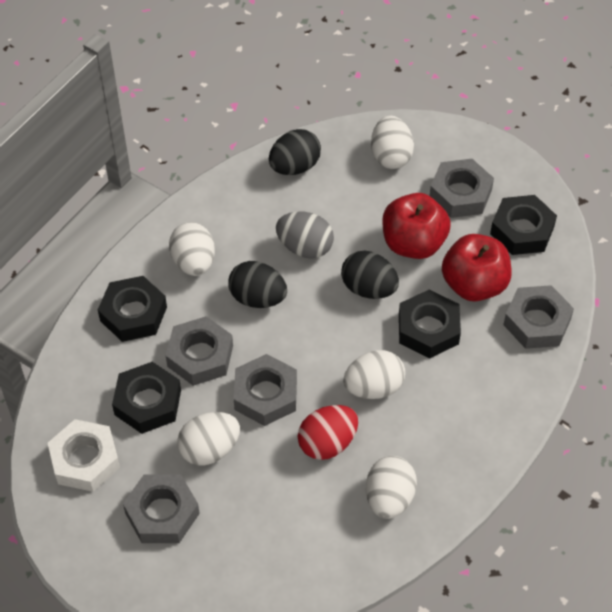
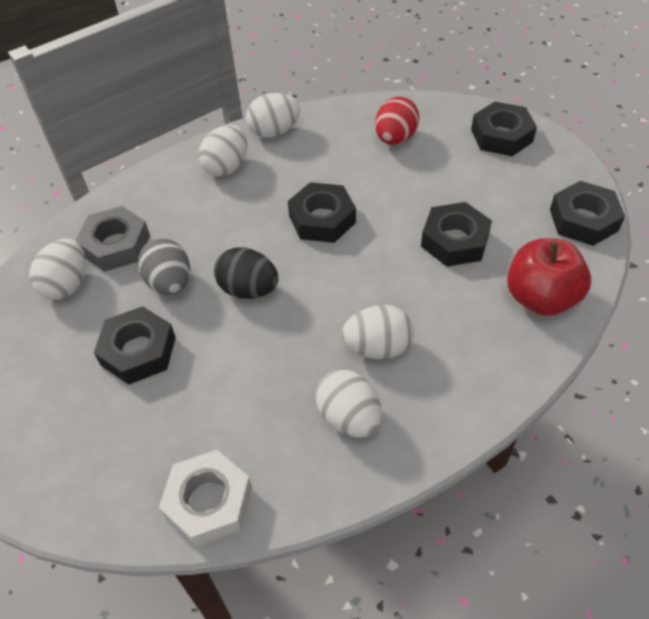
black egg: [228,261,287,308] [269,129,321,175] [341,251,399,299] = 3 -> [214,247,278,299] = 1
black nut: [98,276,167,342] [112,362,181,434] [399,290,461,358] [490,195,557,255] = 4 -> [94,306,176,385] [288,182,356,243] [421,202,492,267] [471,102,537,156] [550,181,625,246] = 5
grey nut: [123,474,200,543] [166,316,233,386] [234,354,297,426] [430,159,494,218] [503,285,574,349] = 5 -> [75,206,150,272] = 1
red apple: [382,193,451,259] [442,234,512,301] = 2 -> [507,238,591,316] = 1

